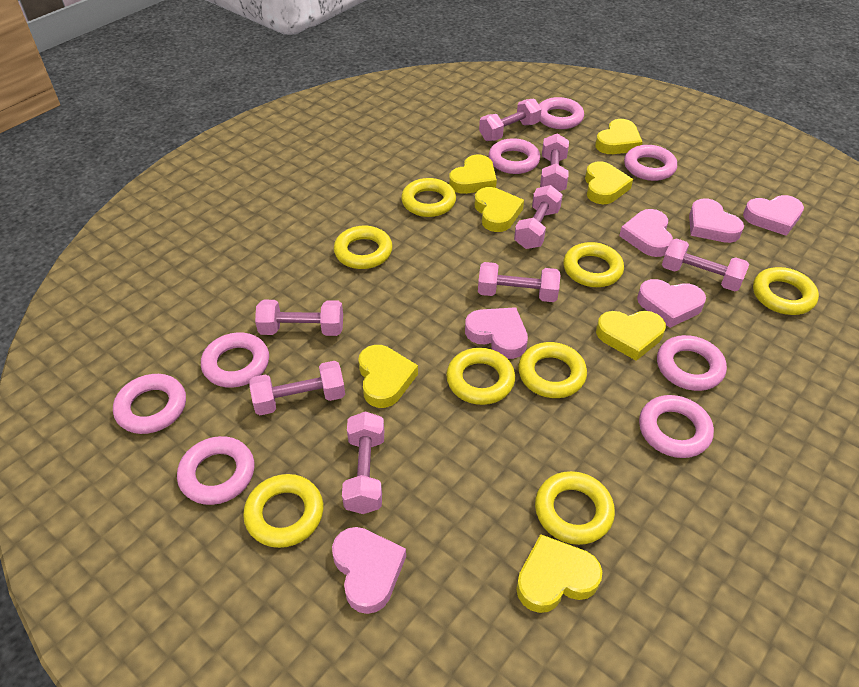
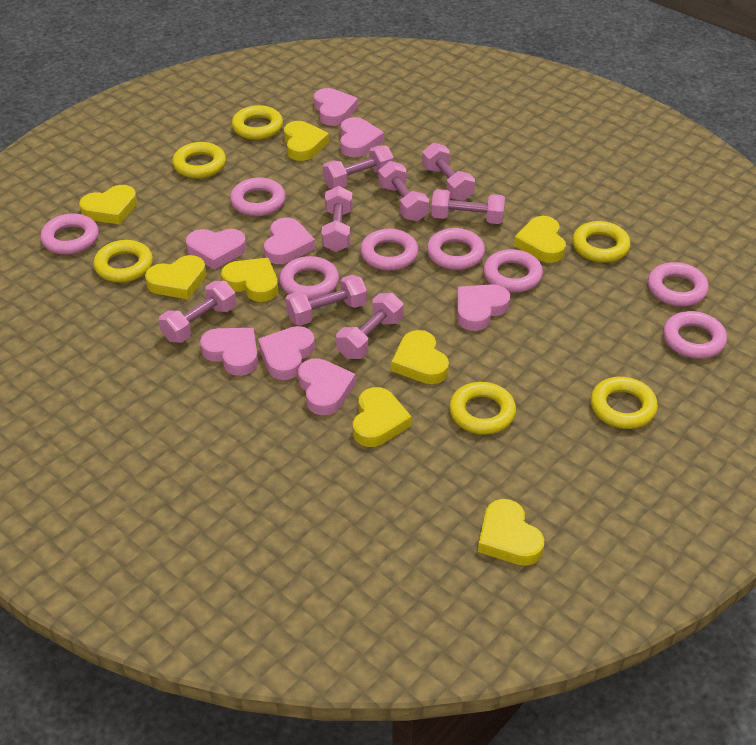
pink heart: [332,527,406,614] [465,307,528,359] [619,209,673,257] [637,279,706,328] [689,198,744,243] [743,195,804,236] = 6 -> [186,229,246,270] [200,328,258,376] [258,326,315,380] [264,218,315,264] [298,358,356,415] [314,88,358,126] [340,117,384,157] [457,284,510,331] = 8
yellow heart: [358,345,418,408] [449,154,497,194] [475,187,524,232] [516,534,602,613] [585,161,633,204] [595,119,642,154] [596,311,666,361] = 7 -> [79,185,137,224] [145,255,206,299] [221,258,278,302] [284,121,329,161] [353,387,412,447] [391,330,449,384] [478,499,544,566] [514,216,566,263] = 8
yellow ring: [243,474,323,548] [334,226,393,269] [401,178,456,217] [446,348,515,405] [518,342,587,398] [535,471,615,545] [563,242,624,287] [753,267,819,315] = 8 -> [93,240,153,283] [172,142,226,178] [232,105,283,140] [449,382,516,435] [572,221,630,263] [591,377,658,429] = 6

